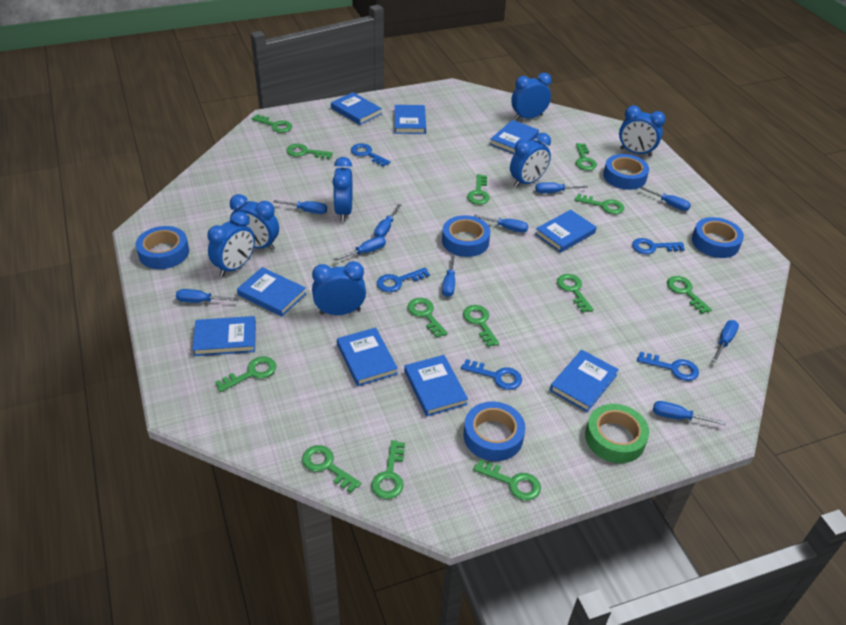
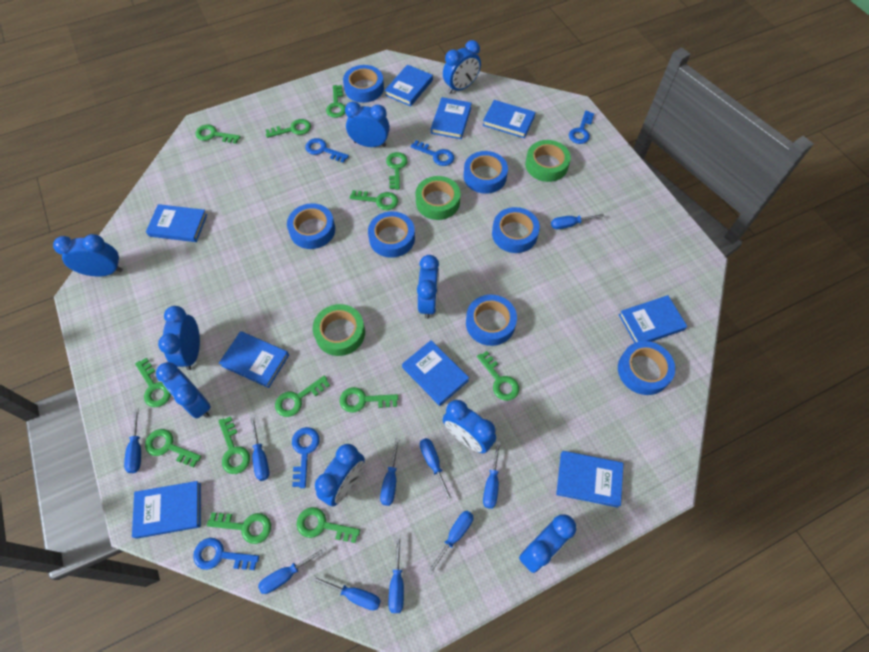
blue clock: [207,211,255,277] [230,194,279,250] [312,261,366,315] [332,157,353,222] [510,133,551,187] [511,73,551,120] [619,105,666,156] = 7 -> [53,234,123,277] [156,362,211,419] [158,306,200,370] [315,444,365,506] [345,101,390,147] [417,255,439,319] [442,400,496,453] [443,40,481,94] [519,514,576,573] = 9
blue tape: [136,226,189,269] [442,215,490,257] [463,402,525,461] [603,154,649,190] [692,217,744,258] = 5 -> [287,203,335,249] [343,65,384,103] [368,211,415,258] [463,151,508,194] [466,295,517,346] [492,207,540,253] [618,341,675,395] = 7
green tape: [585,404,649,463] = 1 -> [313,304,365,356] [415,176,461,220] [525,140,571,182] = 3

